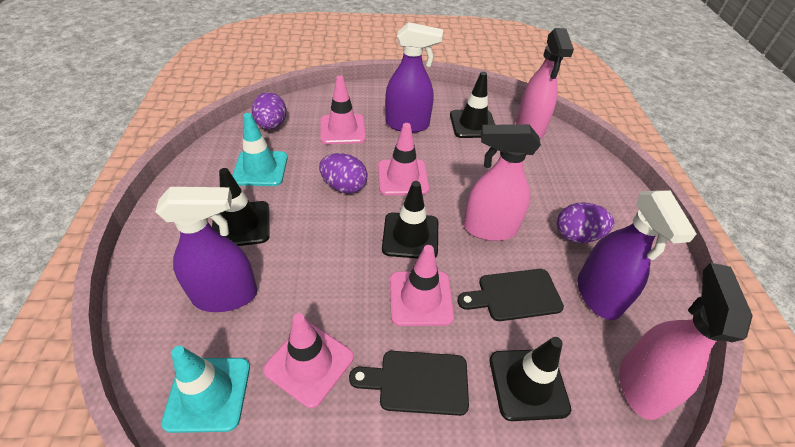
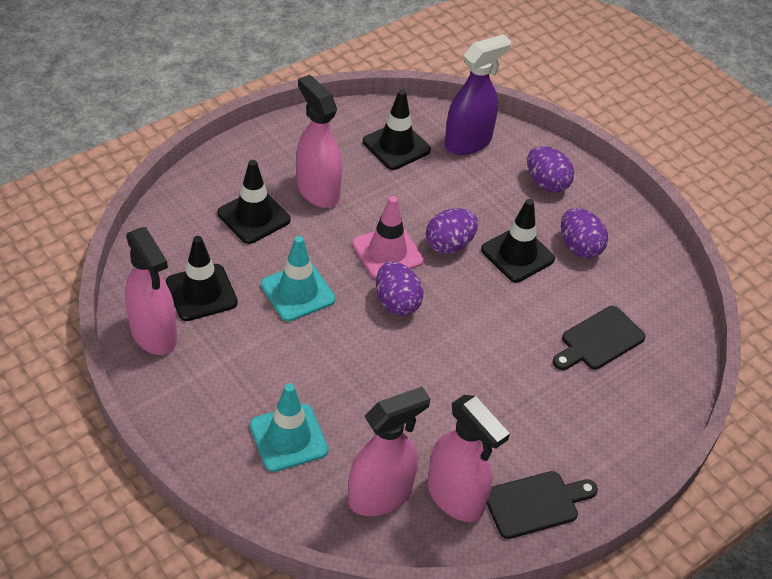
pink spray bottle: [463,124,541,241] [516,28,574,139] [619,263,753,420] = 3 -> [125,227,177,355] [296,75,342,208] [348,386,431,516] [428,395,510,522] = 4
pink traffic cone: [263,313,354,408] [320,76,366,144] [378,123,429,195] [390,245,454,326] = 4 -> [352,196,424,279] = 1
purple egg: [252,92,286,130] [319,153,367,193] [557,202,614,243] = 3 -> [376,262,423,316] [426,208,478,254] [527,146,574,193] [561,208,608,258] = 4
purple spray bottle: [155,187,257,312] [385,22,443,133] [578,190,697,320] = 3 -> [444,34,511,155] = 1

